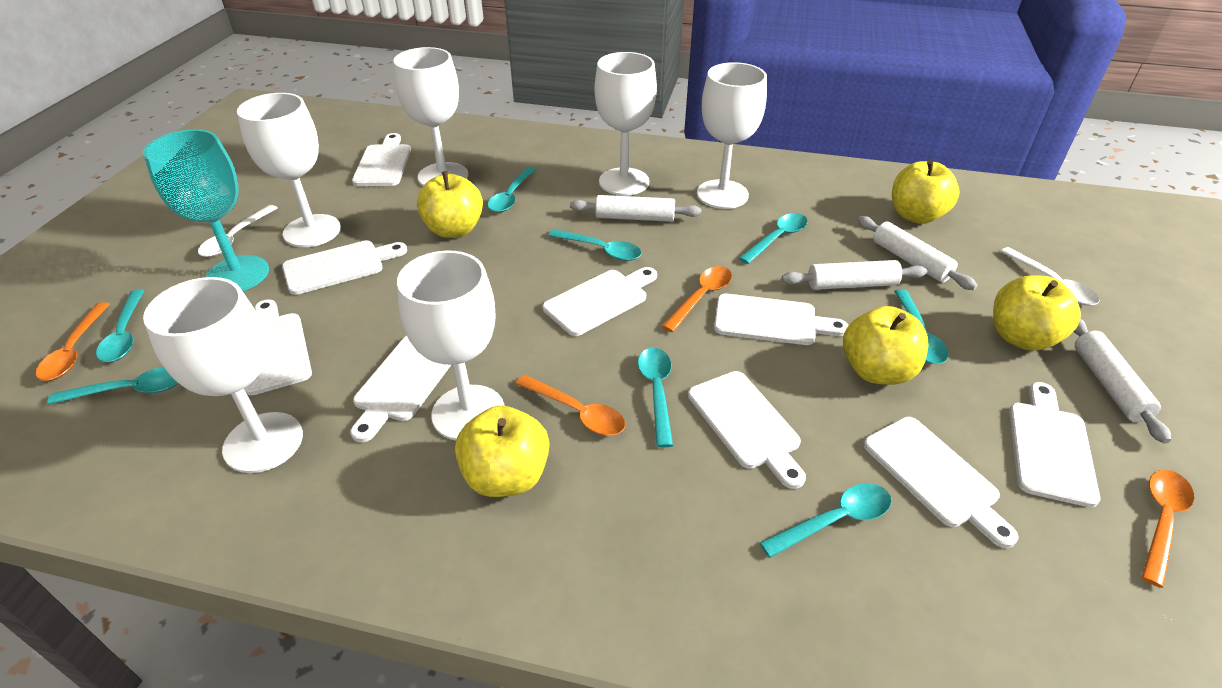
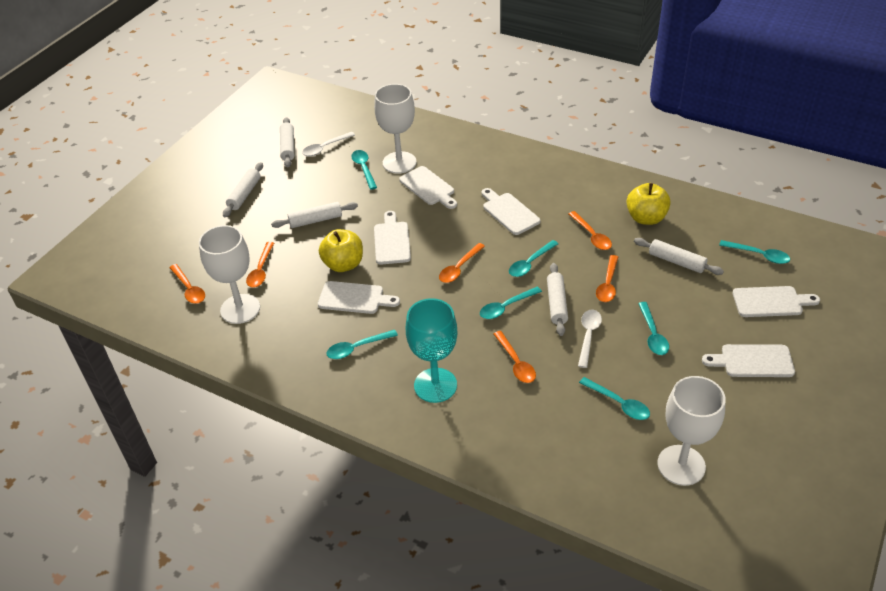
orange spoon: [36,302,110,381] [516,375,625,435] [662,266,732,332] [1141,470,1194,588] = 4 -> [169,264,205,304] [246,242,274,288] [439,243,485,283] [494,331,536,383] [569,211,612,250] [596,255,618,302] = 6
turquoise spoon: [47,367,178,405] [96,289,145,362] [488,167,536,213] [548,229,642,261] [638,348,673,448] [739,213,808,264] [760,483,892,558] [894,289,948,364] = 8 -> [326,330,398,359] [351,150,377,190] [480,287,542,319] [509,240,558,277] [579,377,650,420] [638,302,669,355] [719,240,790,264] = 7
white cutting board: [244,299,312,395] [282,241,407,295] [350,336,451,442] [352,133,411,186] [543,267,657,336] [688,371,806,489] [714,294,849,345] [864,417,1018,548] [1009,382,1100,507] = 9 -> [318,281,400,314] [374,211,411,265] [399,166,457,209] [481,188,540,235] [702,344,795,377] [733,286,820,317] = 6
white goblet: [143,277,303,473] [237,93,341,247] [393,47,468,186] [397,250,504,441] [595,52,657,196] [697,62,767,209] = 6 -> [199,225,260,324] [374,84,417,174] [657,376,726,486] = 3
white rolling pin: [570,195,701,222] [782,260,927,290] [858,216,978,290] [1074,318,1171,444] = 4 -> [223,162,263,217] [271,202,358,228] [280,117,295,167] [547,263,568,336] [634,238,724,275] = 5
yellow apple: [417,171,483,238] [455,405,549,497] [843,306,928,385] [892,160,960,224] [993,275,1081,351] = 5 -> [319,229,363,272] [626,183,671,225] = 2

